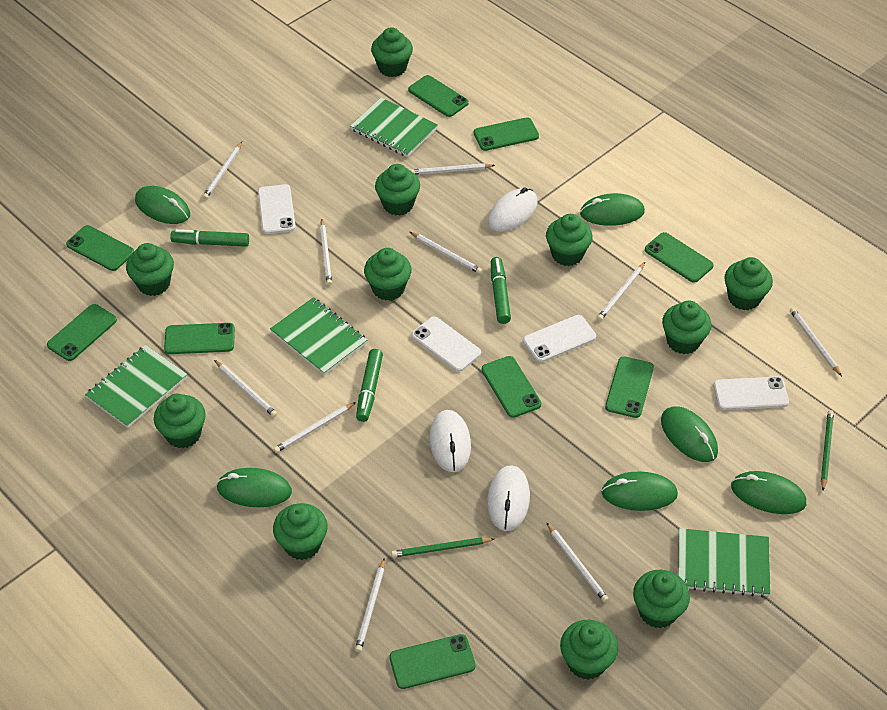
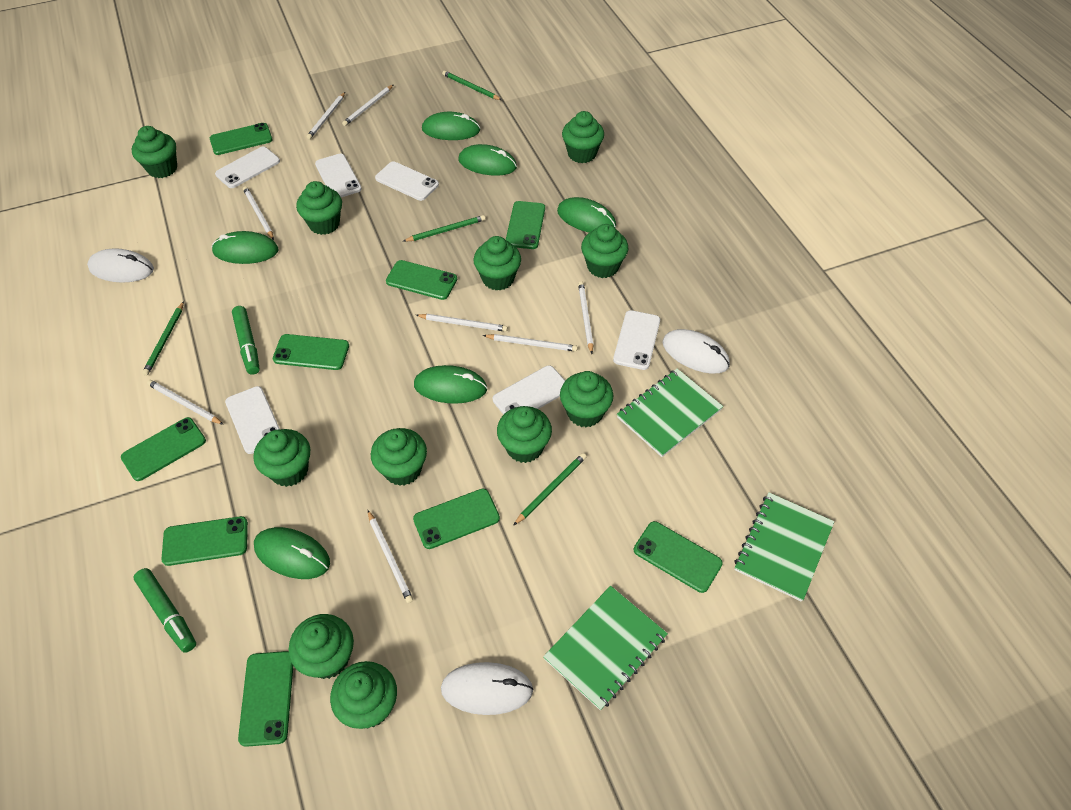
green marker: [170,229,249,247] [356,349,383,422] [491,257,511,324] = 3 -> [133,568,196,653] [232,306,260,375] = 2
green notebook: [85,345,187,428] [270,297,367,375] [350,97,438,157] [678,528,770,597] = 4 -> [543,586,668,711] [617,369,723,457] [734,492,834,602] = 3
green pencil: [391,537,494,558] [821,410,834,491] = 2 -> [142,301,184,376] [404,215,485,242] [442,71,502,100] [513,453,586,526] = 4
white pencil: [203,142,242,199] [214,360,277,417] [273,402,356,453] [320,219,332,285] [355,558,385,652] [410,163,495,175] [410,232,482,274] [546,522,608,602] [597,262,645,321] [790,308,842,376] = 10 -> [147,380,224,425] [243,186,274,240] [306,92,345,139] [342,85,393,126] [368,510,413,603] [416,314,508,332] [483,334,578,352] [578,281,593,354] = 8
white phone: [258,184,296,234] [412,317,481,372] [523,315,596,362] [713,376,789,410] = 4 -> [215,147,280,188] [225,386,280,454] [315,154,362,197] [375,161,439,201] [493,365,565,415] [613,310,660,370] = 6

